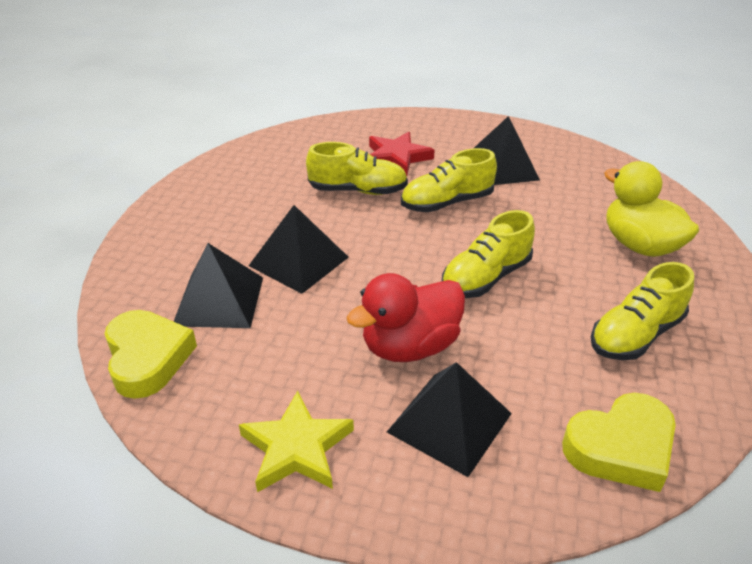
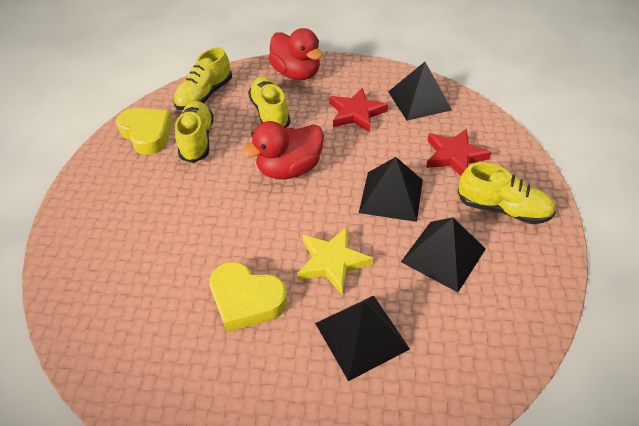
red duck: [347,273,465,362] = 1 -> [242,121,324,179] [268,28,323,80] = 2
red star: [369,132,435,176] = 1 -> [330,88,388,132] [426,129,492,176] = 2
yellow duck: [604,161,699,257] = 1 -> none = 0

